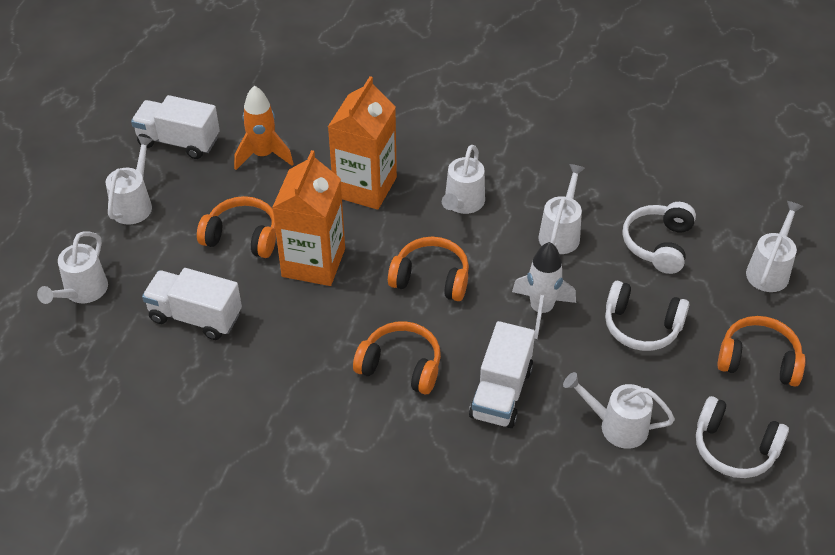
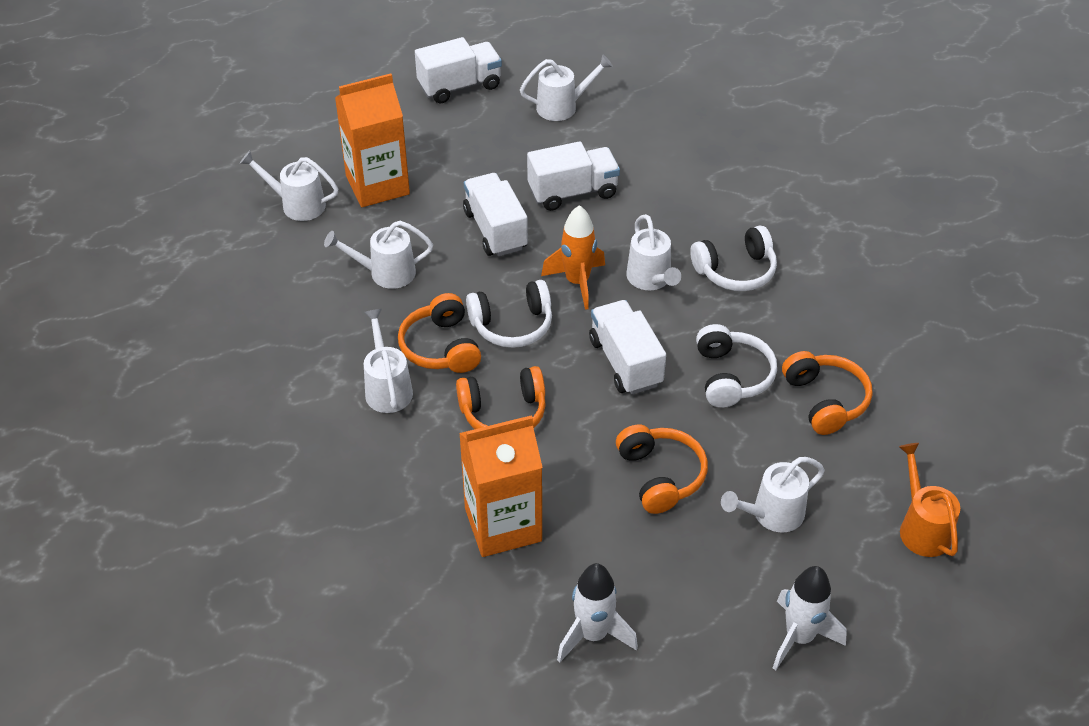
orange watering can: none = 0 -> [899,443,960,557] = 1
white rocket: [512,242,576,339] = 1 -> [557,563,638,663] [773,566,847,670] = 2
white truck: [131,95,220,159] [142,268,242,340] [469,321,535,428] = 3 -> [415,37,502,103] [463,173,528,257] [527,141,620,211] [589,300,666,395] = 4

